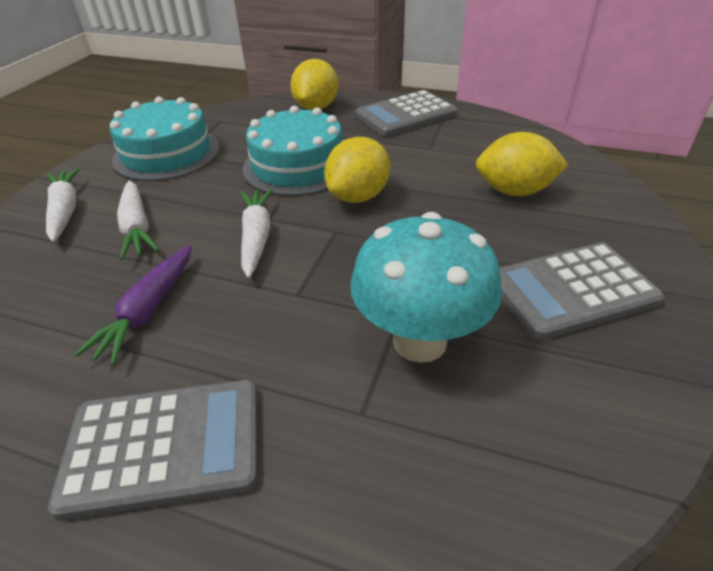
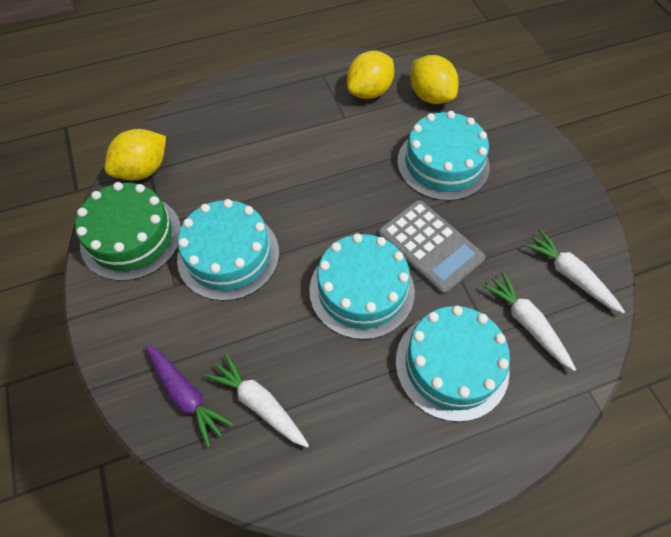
green cake: none = 0 -> [75,182,181,281] = 1
grey calculator: [48,380,258,521] [355,90,458,137] [500,243,664,340] = 3 -> [378,200,485,295] = 1
turquoise cake: [109,97,220,181] [243,106,343,196] = 2 -> [177,199,279,301] [309,233,415,340] [396,306,510,422] [397,111,490,201] = 4
turquoise mushroom: [350,212,502,363] = 1 -> none = 0

